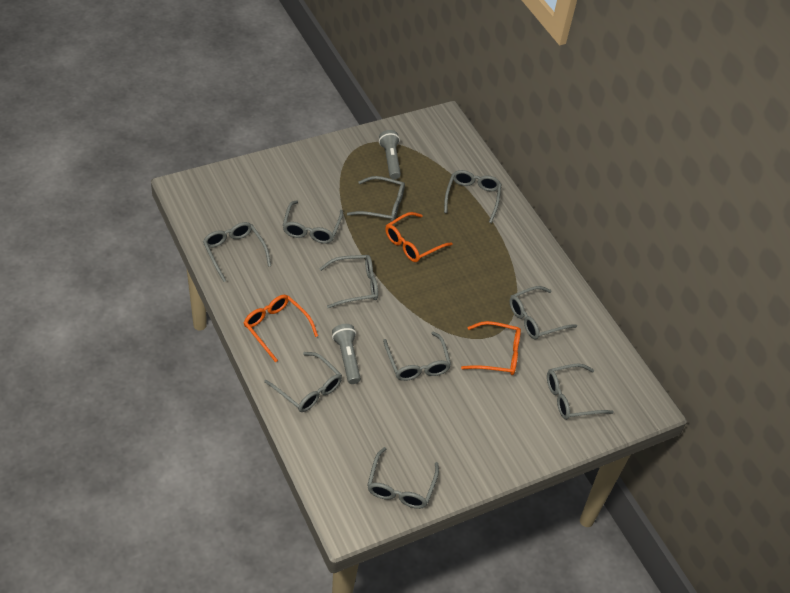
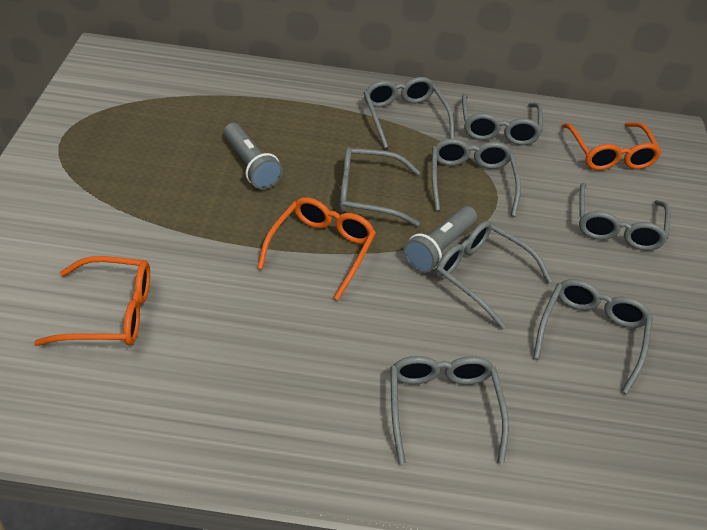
grey glasses: [203,222,271,282] [264,352,342,412] [282,200,343,244] [319,255,378,308] [347,176,405,222] [367,447,439,509] [383,331,451,381] [444,170,502,223] [510,286,577,340] [547,363,614,420] = 10 -> [339,147,420,226] [364,77,454,149] [390,356,509,464] [432,139,521,217] [435,221,552,329] [462,94,543,145] [533,279,653,394] [579,183,671,251] = 8

